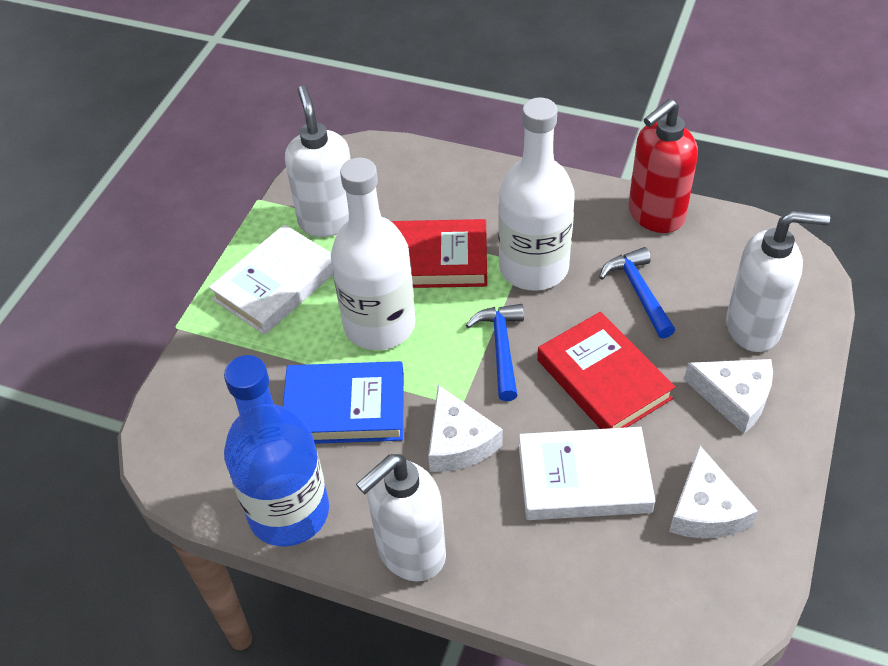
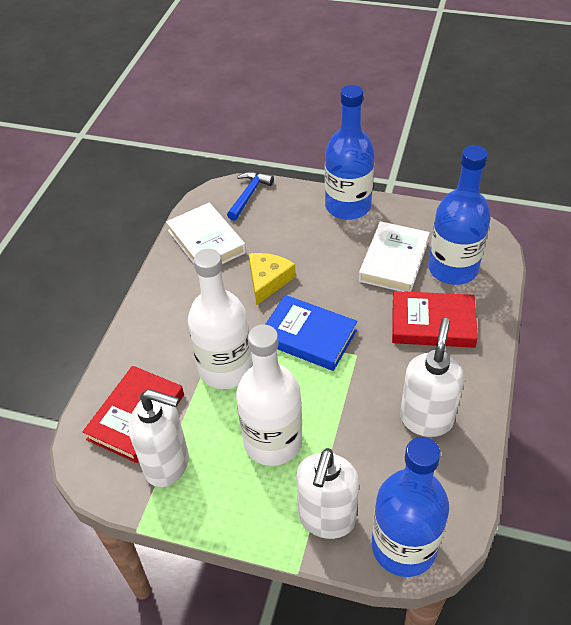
blue bottle: [224,355,329,547] = 1 -> [325,85,375,220] [372,437,449,577] [428,145,491,285] = 3
blue hammer: [466,304,524,401] [599,247,675,339] = 2 -> [227,171,274,221] = 1
red soap dispenser: [628,99,698,233] = 1 -> none = 0
white cheese: [428,385,503,472] [669,445,758,539] [684,359,773,434] = 3 -> none = 0
yellow cheese: none = 0 -> [249,253,296,305] = 1

